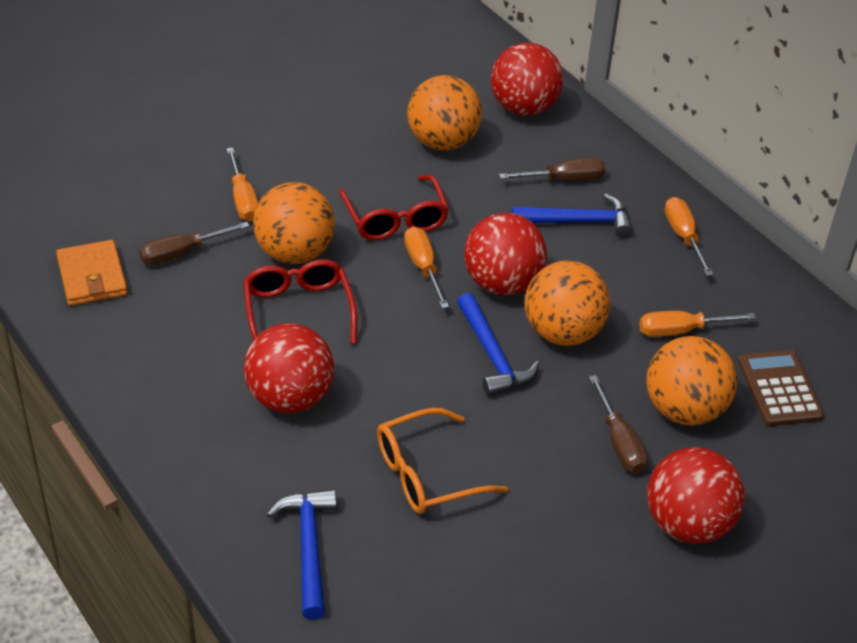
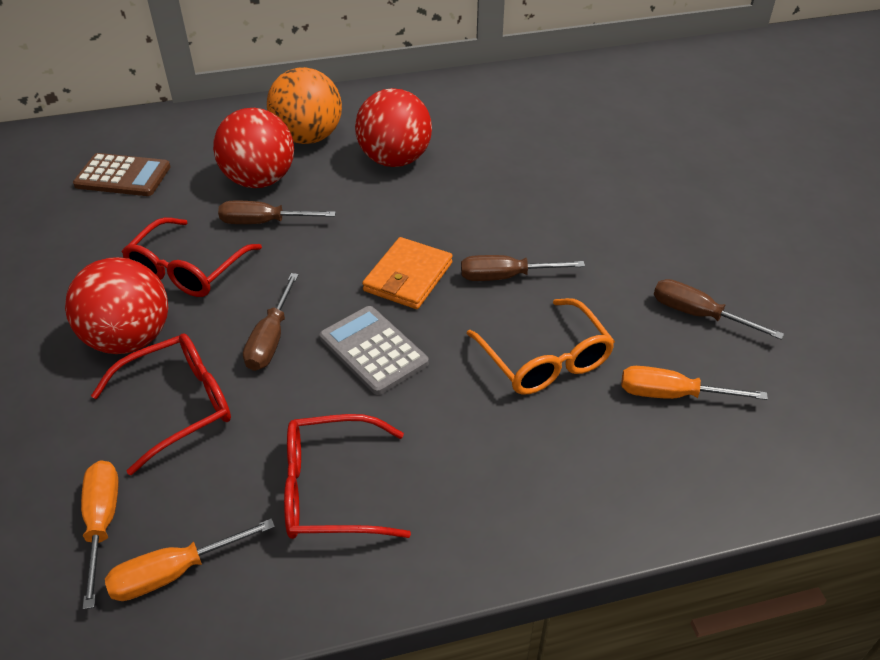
blue hammer: [267,489,336,620] [457,293,540,396] [512,193,633,238] = 3 -> none = 0
brown screwdriver: [139,222,250,265] [499,158,605,181] [589,375,648,474] = 3 -> [218,200,336,224] [243,273,299,371] [461,255,585,281] [654,279,784,340] = 4
grey calculator: none = 0 -> [320,306,429,395] = 1
orange ball: [253,182,335,264] [407,75,482,151] [525,261,610,346] [646,336,737,426] = 4 -> [267,67,342,144] = 1
orange screwdriver: [226,148,258,221] [404,226,449,309] [639,311,756,337] [665,197,714,276] = 4 -> [81,460,119,610] [105,519,275,601] [621,366,768,400] = 3
red ball: [244,323,334,413] [464,213,547,295] [491,43,563,116] [647,447,745,544] = 4 -> [65,257,168,354] [213,108,294,188] [355,88,432,167] = 3
red glasses: [243,259,357,344] [339,175,449,240] = 2 -> [91,333,231,475] [122,217,262,297] [284,414,411,539] = 3

